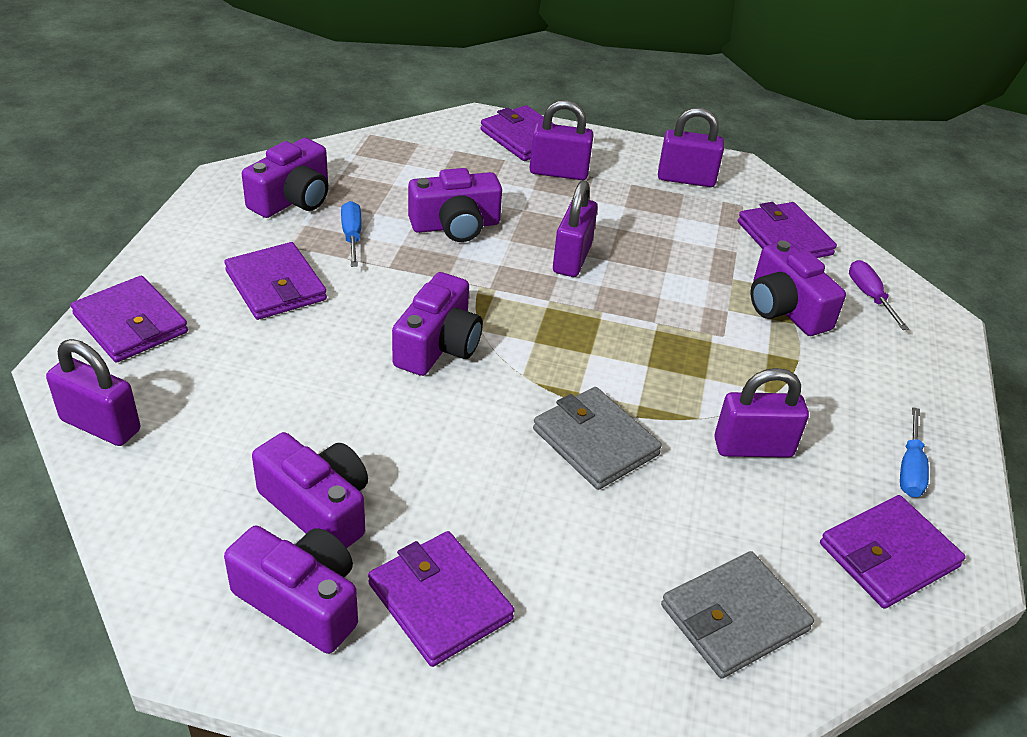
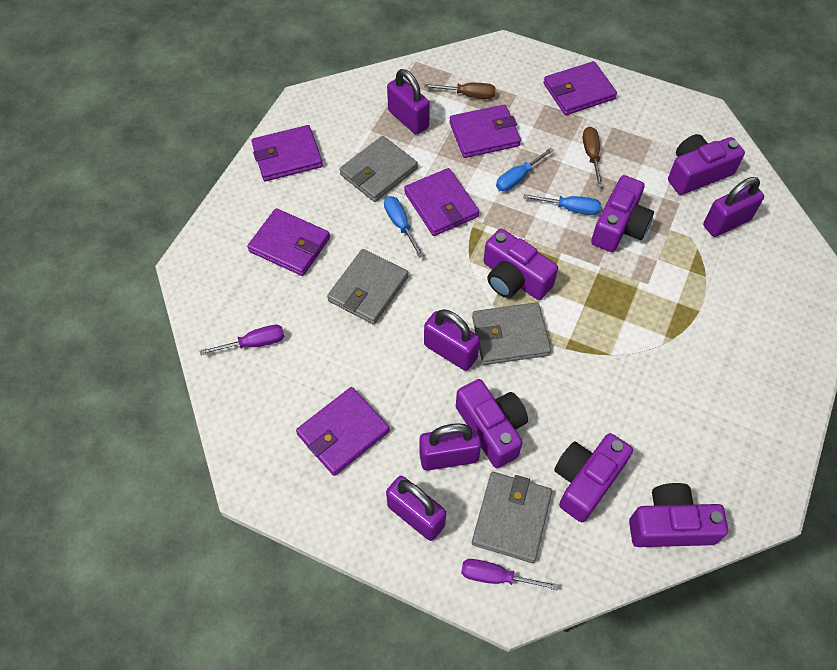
blue screwdriver: [341,201,362,267] [900,407,929,497] = 2 -> [384,196,424,258] [496,147,554,192] [524,194,601,215] = 3
brown screwdriver: none = 0 -> [425,83,495,99] [583,127,603,188] = 2
grey wallet: [533,387,662,490] [661,551,814,679] = 2 -> [327,249,408,325] [339,136,418,202] [472,302,551,365] [472,472,552,563] = 4
purple screwdriver: [849,260,909,330] = 1 -> [200,325,285,355] [461,559,558,590] = 2

